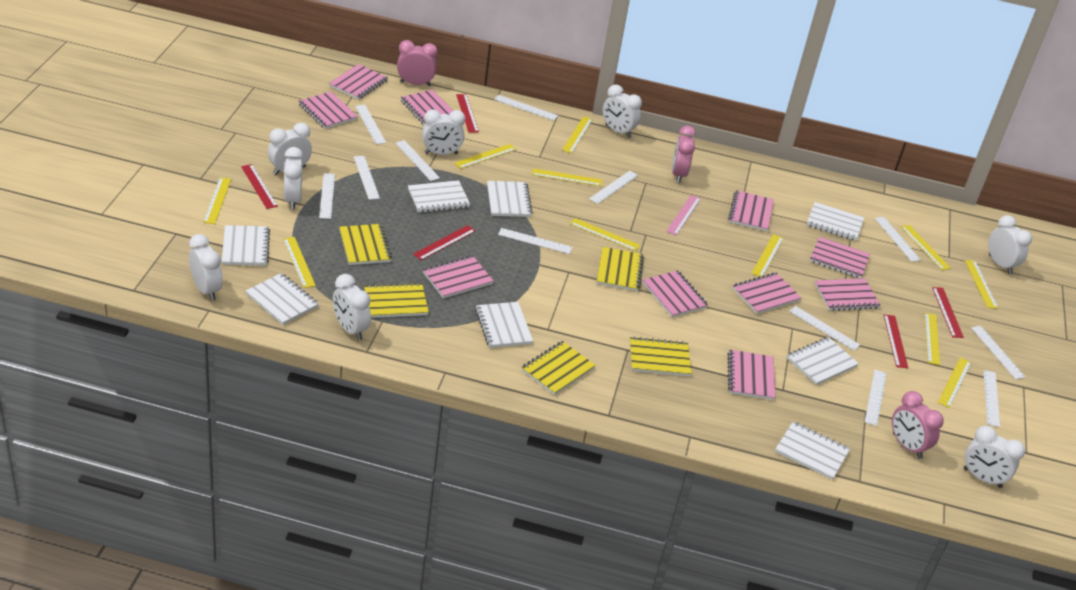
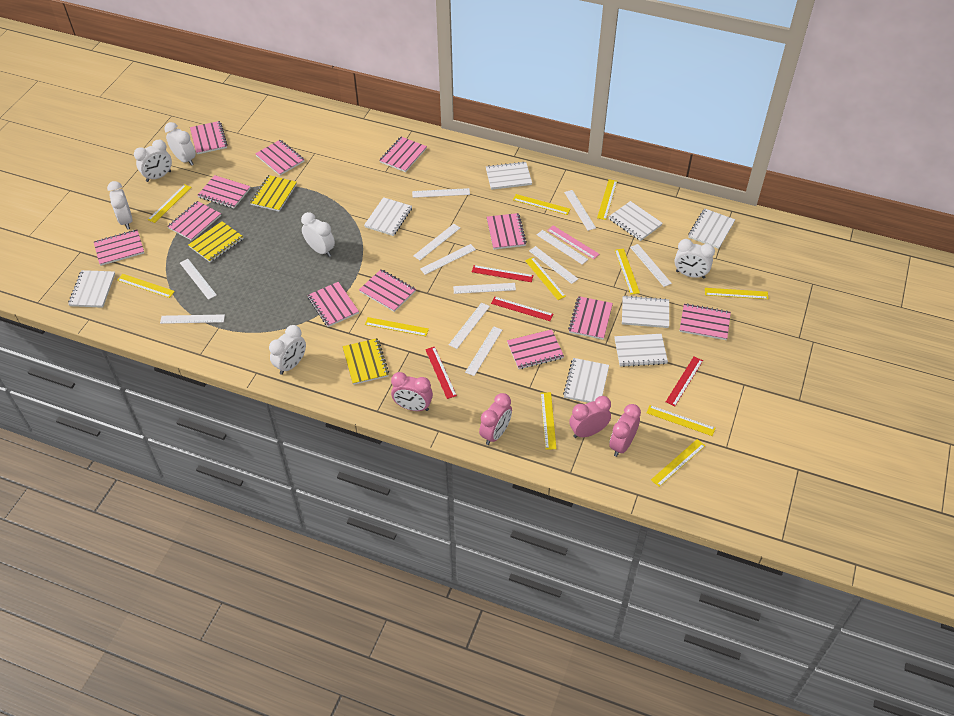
pink clock: [397,40,438,86] [672,126,696,183] [892,391,944,459] = 3 -> [391,372,433,411] [479,393,512,445] [569,396,611,438] [609,404,641,457] = 4
pink notebook: [299,92,358,129] [329,64,388,100] [400,89,453,125] [423,255,494,298] [643,270,708,317] [728,190,774,231] [728,350,775,400] [732,272,801,314] [810,237,870,278] [815,278,881,311] = 10 -> [94,230,144,266] [167,201,221,241] [190,121,228,154] [198,175,251,208] [255,140,305,175] [307,282,359,327] [359,269,416,312] [379,137,427,172] [487,213,527,250] [507,329,564,369] [568,296,613,340] [680,304,731,340] = 12
red ruler: [241,164,278,209] [413,225,476,260] [456,94,479,133] [884,315,908,368] [932,287,964,338] = 5 -> [425,347,457,399] [472,265,534,282] [491,297,553,321] [666,357,703,406] = 4
white clock: [189,234,223,301] [268,123,312,175] [284,147,303,210] [333,274,371,340] [422,110,465,155] [603,84,642,138] [964,426,1025,488] [988,215,1032,274] = 8 -> [107,181,133,230] [134,140,172,182] [164,122,196,166] [269,325,306,375] [301,212,335,257] [675,239,715,278] = 6
yellow notebook: [339,224,392,265] [364,282,429,318] [521,341,596,395] [597,247,644,291] [630,337,692,376] = 5 -> [188,221,244,262] [250,175,297,211] [342,338,389,385] = 3

